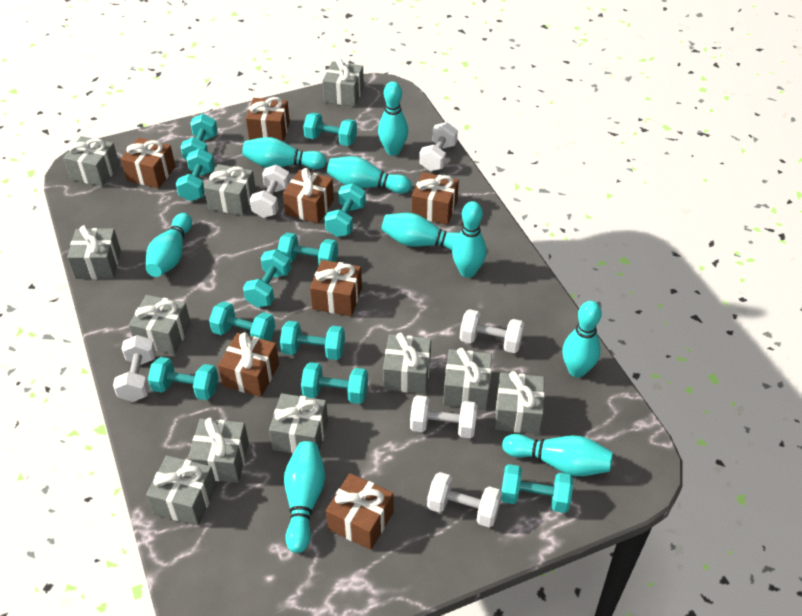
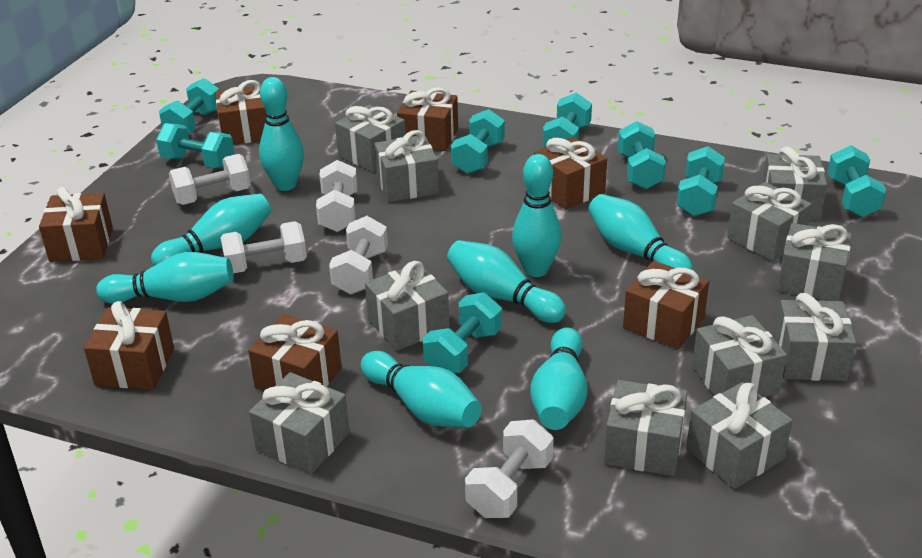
turquoise bowling pin: [146,213,192,277] [242,137,327,169] [284,441,325,553] [327,156,411,194] [378,81,408,156] [381,213,459,250] [452,201,487,278] [502,434,613,476] [562,301,602,377] = 9 -> [96,252,234,304] [151,194,271,266] [259,77,304,191] [361,351,482,427] [447,240,566,323] [512,154,562,277] [530,327,587,430] [588,194,693,270] = 8
turquoise dumbbell: [148,357,218,400] [176,149,215,201] [181,114,218,160] [209,301,275,341] [243,249,291,307] [278,233,338,264] [280,321,345,360] [301,362,368,404] [303,113,357,146] [325,183,366,237] [501,464,573,513] = 11 -> [156,123,234,168] [159,78,219,134] [423,292,502,373] [451,109,505,174] [543,93,592,147] [618,121,666,189] [677,146,725,216] [828,145,886,217] = 8
white dumbbell: [113,335,156,402] [250,165,290,218] [410,395,478,438] [419,122,458,171] [427,472,502,528] [460,309,524,353] = 6 -> [169,154,251,205] [220,221,307,273] [316,160,358,232] [329,216,388,295] [465,420,554,518] = 5

